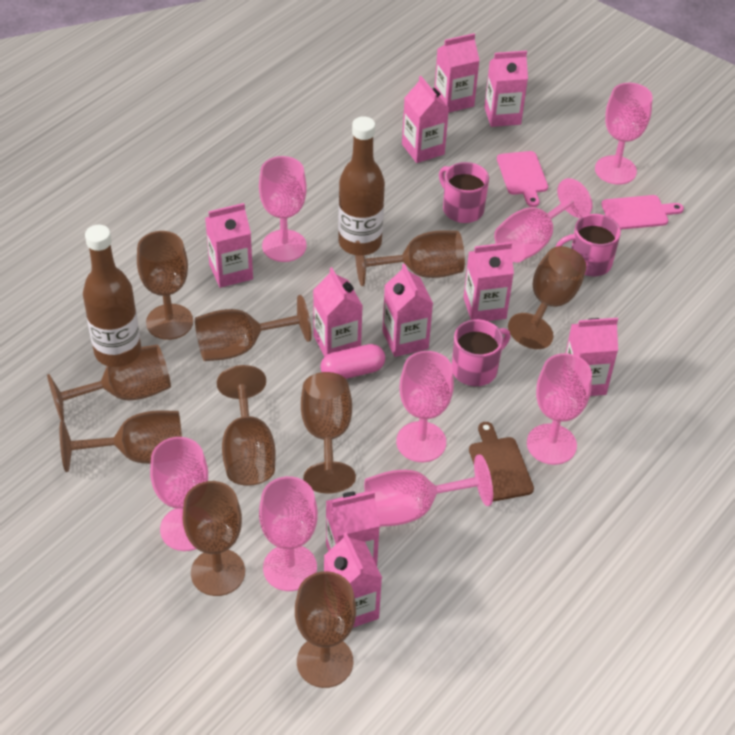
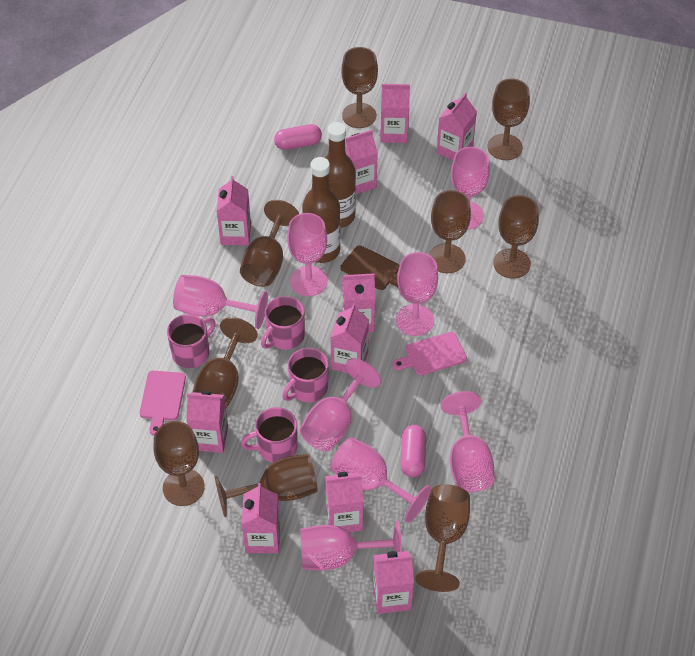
brown goblet: [47,344,171,421] [59,410,182,472] [137,231,193,340] [182,481,245,596] [195,295,312,361] [217,365,276,486] [295,571,356,688] [301,372,356,494] [355,230,465,286] [508,246,586,349] = 10 -> [154,421,205,506] [193,317,258,409] [215,454,318,517] [240,200,299,287] [341,47,378,128] [415,484,470,592] [429,190,471,273] [488,78,530,160] [493,195,539,279] = 9
pink capsule: [320,344,385,379] = 1 -> [274,124,322,150] [401,425,426,477] = 2
pink mug: [439,162,489,223] [452,319,510,386] [555,214,621,276] = 3 -> [167,314,215,368] [241,407,298,463] [261,296,305,350] [282,348,329,402] = 4

